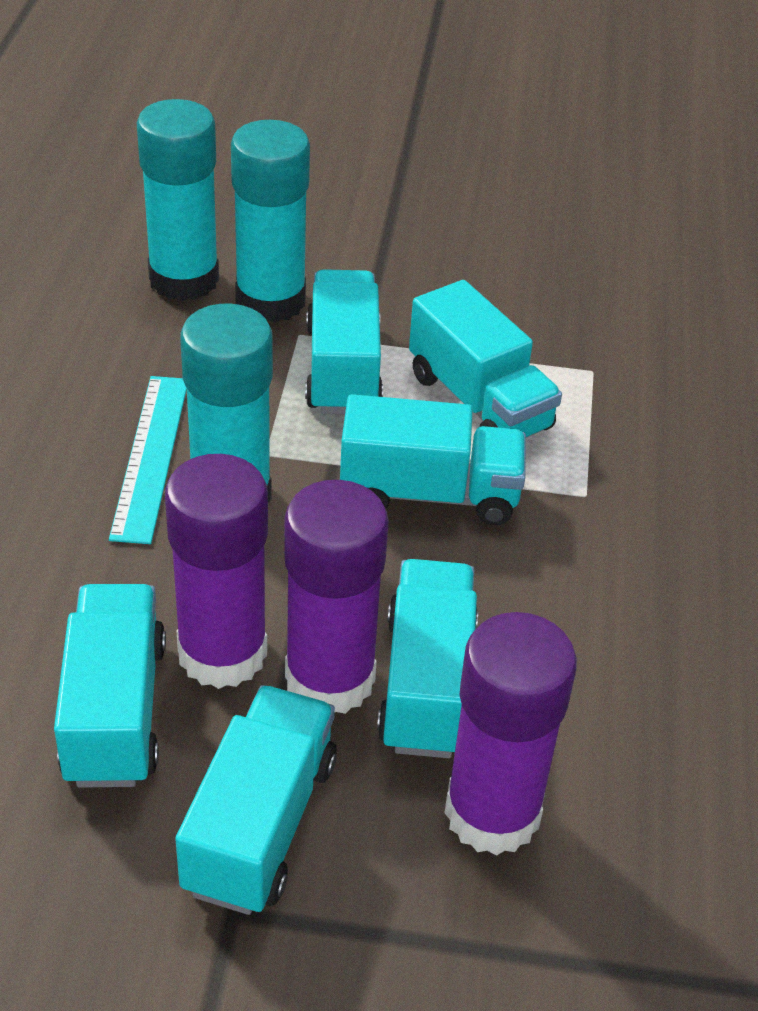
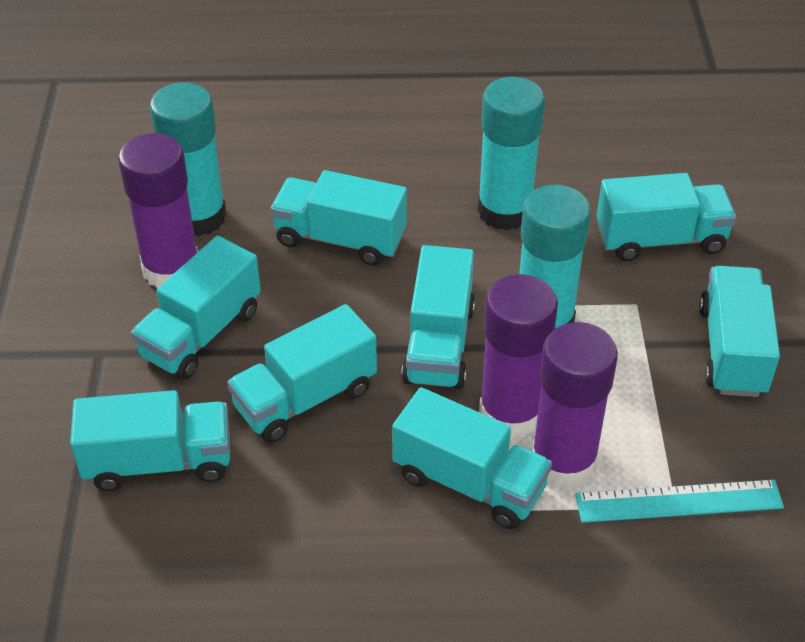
turquoise truck: [54,584,166,788] [175,685,337,915] [305,269,383,414] [340,394,526,525] [377,559,478,758] [409,280,562,438] = 6 -> [70,390,230,491] [131,236,261,380] [227,304,377,443] [270,170,407,266] [392,387,552,529] [401,245,475,389] [597,173,736,261] [699,266,780,397] = 8

